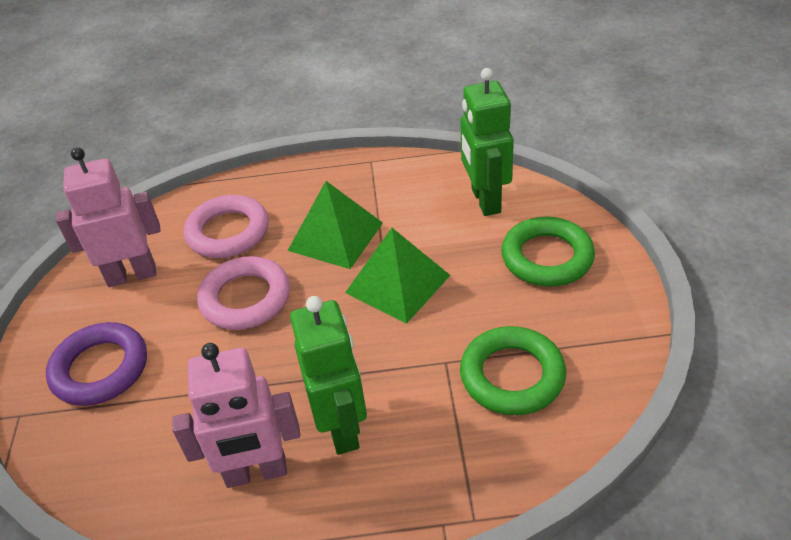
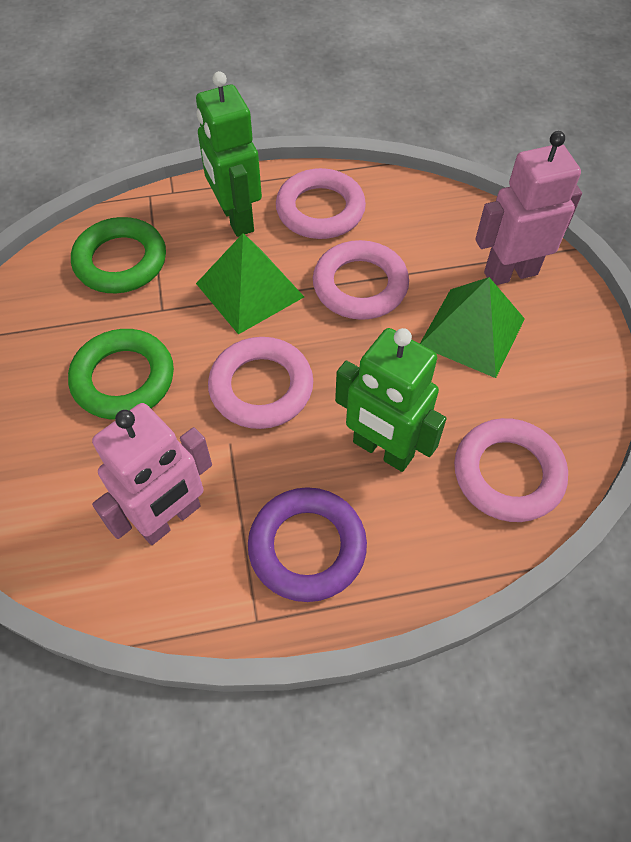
pink ring: [184,195,269,258] [197,256,290,330] = 2 -> [208,337,313,429] [276,168,366,239] [313,240,409,320] [454,418,568,522] = 4

